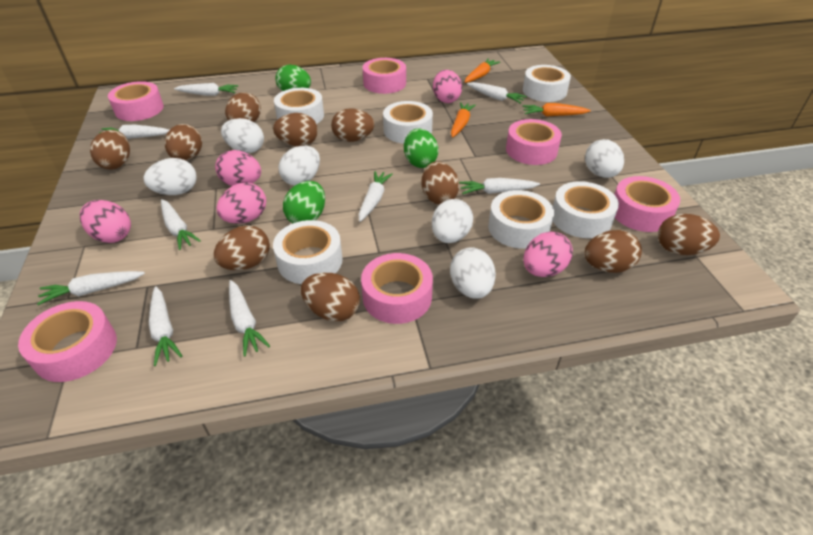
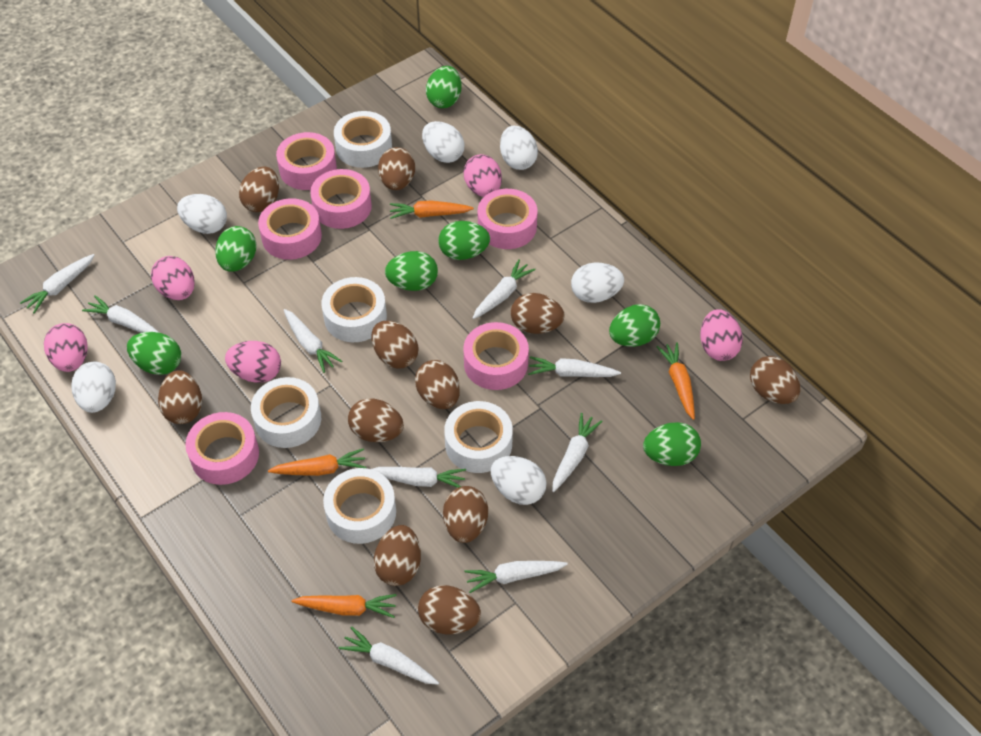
brown egg: [90,130,130,170] [165,124,202,161] [214,225,270,270] [225,92,261,122] [273,113,318,146] [301,273,360,322] [331,108,374,142] [422,161,459,205] [585,230,642,273] [658,214,720,255] = 10 -> [158,370,202,424] [239,166,279,212] [348,398,404,442] [371,321,419,369] [374,525,421,586] [378,147,415,190] [415,360,460,409] [418,585,481,634] [443,486,488,543] [511,293,564,334] [750,356,800,404] = 11
green egg: [275,65,311,91] [283,181,325,223] [404,128,438,168] = 3 -> [127,332,181,375] [215,226,257,272] [385,251,438,291] [426,66,462,108] [438,221,490,260] [609,304,660,347] [643,422,701,466] = 7
orange carrot: [451,102,476,138] [465,59,500,83] [522,103,591,117] = 3 -> [268,448,366,476] [291,594,397,618] [390,200,474,219] [656,342,695,420] = 4
white tape: [273,220,343,284] [274,88,324,124] [383,101,433,144] [488,190,554,249] [523,65,571,102] [553,181,619,238] = 6 -> [251,377,321,448] [321,277,387,342] [323,468,396,544] [334,111,392,168] [444,401,513,473] = 5

